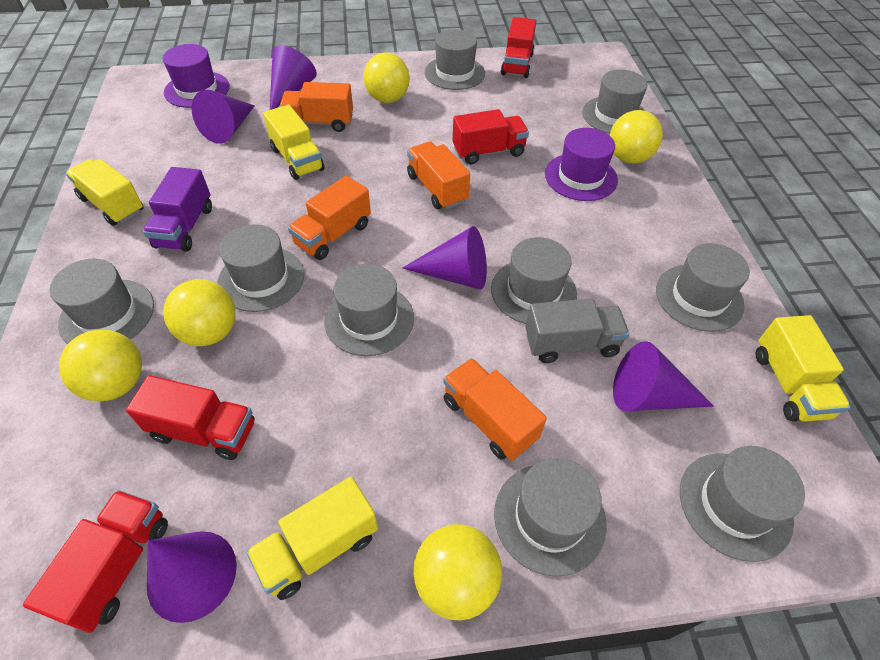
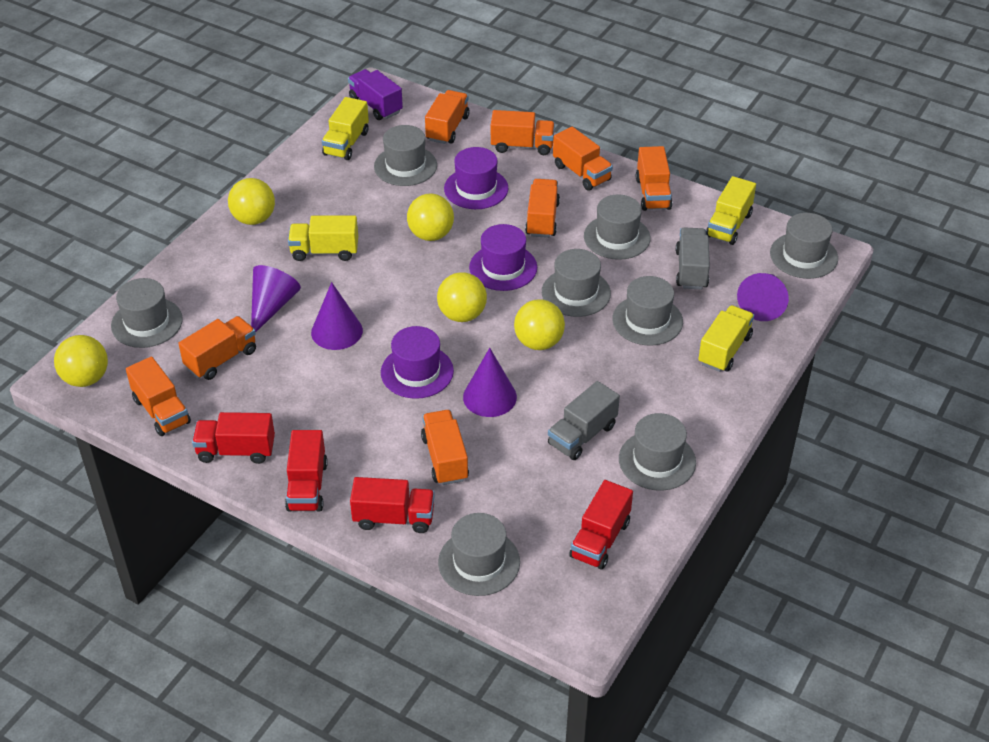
grey hat: [50,258,154,344] [217,224,304,312] [324,264,414,356] [425,29,485,90] [491,237,577,324] [494,458,607,577] [582,70,648,134] [656,243,750,332] [680,446,805,562] = 9 -> [111,278,183,348] [374,125,437,186] [438,513,520,596] [542,249,611,317] [584,194,651,260] [612,276,683,346] [619,413,696,491] [770,213,838,279] = 8
grey truck: [525,298,630,363] = 1 -> [548,381,620,460] [676,227,710,289] = 2
orange truck: [279,82,353,132] [288,176,371,260] [407,141,470,209] [443,358,547,461] = 4 -> [126,356,191,436] [178,316,256,380] [421,410,469,485] [425,90,470,144] [491,110,555,155] [525,179,560,238] [553,127,613,191] [636,146,672,211] = 8
purple cone: [147,531,237,623] [192,90,255,144] [270,45,317,110] [402,226,487,290] [613,341,714,411] = 5 -> [251,265,301,332] [311,282,363,350] [463,348,517,417] [737,273,789,321] = 4
purple hat: [163,44,230,108] [545,128,618,201] = 2 -> [381,326,454,399] [444,147,508,209] [469,224,537,291] = 3

